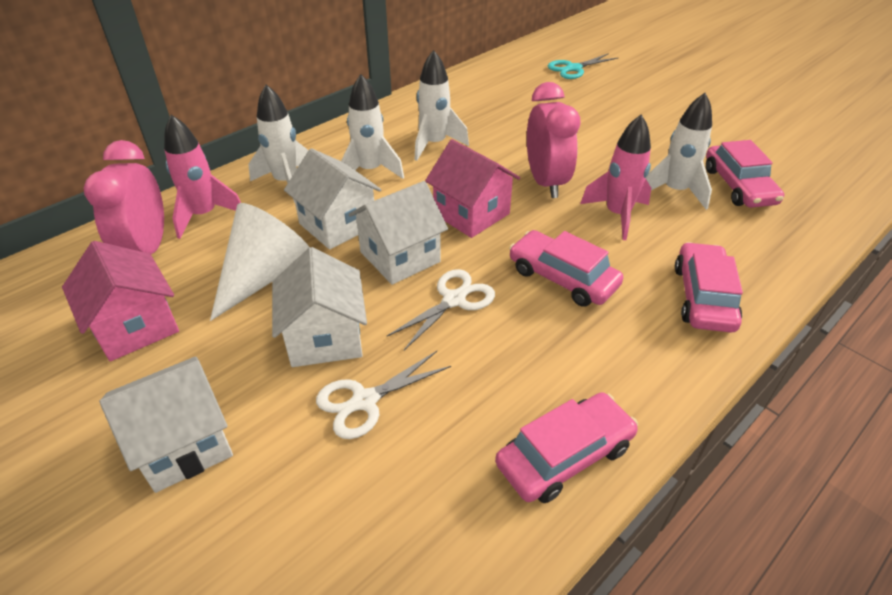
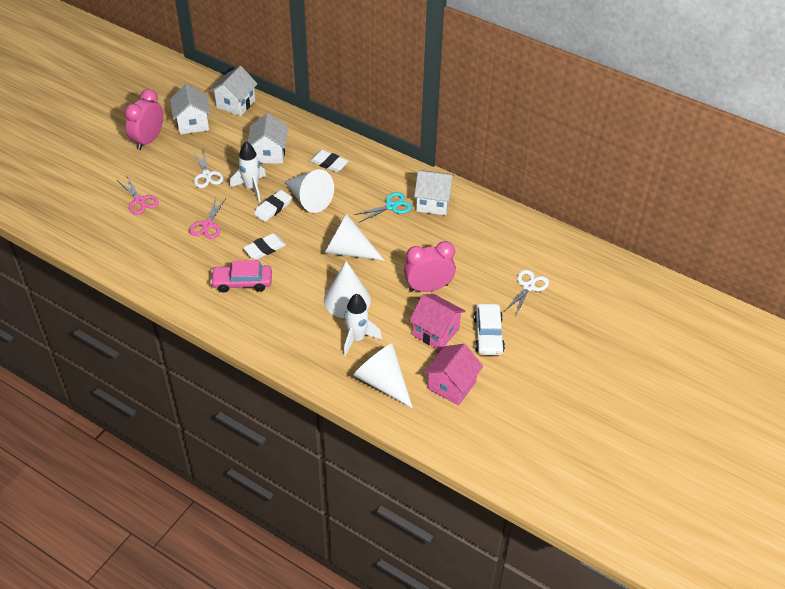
pink car: [495,392,638,503] [509,230,623,307] [675,242,743,333] [706,140,784,208] = 4 -> [210,260,272,293] = 1
pink rocket: [164,115,241,239] [580,114,651,240] = 2 -> none = 0
pink scissors: none = 0 -> [117,176,159,215] [189,197,226,239] = 2
white car: none = 0 -> [474,304,505,355] = 1
white cone: [210,203,309,321] = 1 -> [284,169,334,213] [324,213,385,261] [324,261,371,318] [353,344,413,409] = 4
white eraser: none = 0 -> [243,233,286,260] [254,190,292,222] [310,150,349,172] = 3
white rocket: [248,85,308,203] [341,74,404,179] [415,50,469,161] [646,93,712,210] = 4 -> [230,141,266,202] [344,294,382,356] = 2

